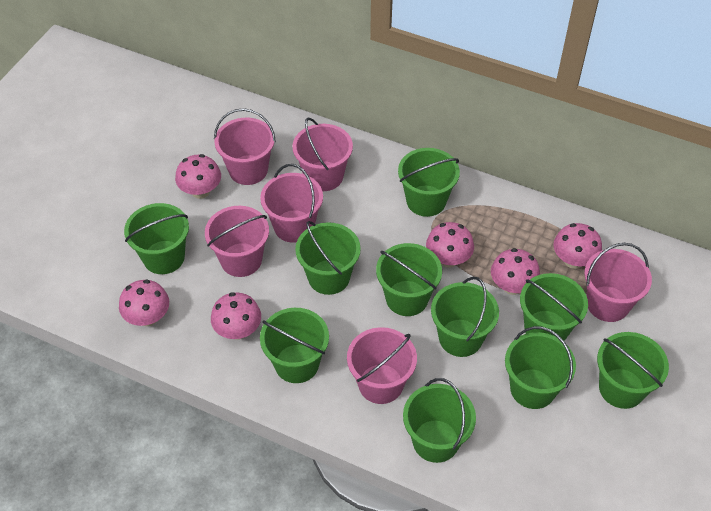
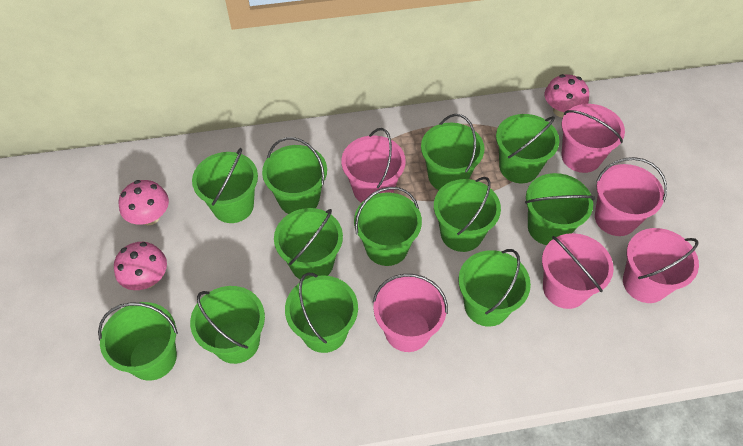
green bucket: [124,203,189,274] [260,308,329,383] [295,221,361,295] [376,243,442,316] [398,148,460,217] [403,378,476,463] [431,277,499,357] [505,326,576,409] [520,273,588,341] [597,332,669,409] = 10 -> [98,302,178,381] [190,286,265,364] [192,148,258,223] [262,137,327,214] [274,208,343,280] [285,273,358,353] [354,187,422,266] [421,114,485,190] [434,177,501,252] [458,249,531,327] [496,114,559,183] [525,173,595,245] = 12
pink mushroom: [119,280,169,326] [175,154,221,199] [211,292,261,339] [426,222,474,268] [491,248,540,295] [553,223,602,269] = 6 -> [114,242,167,290] [119,180,169,225] [545,74,589,117] = 3

